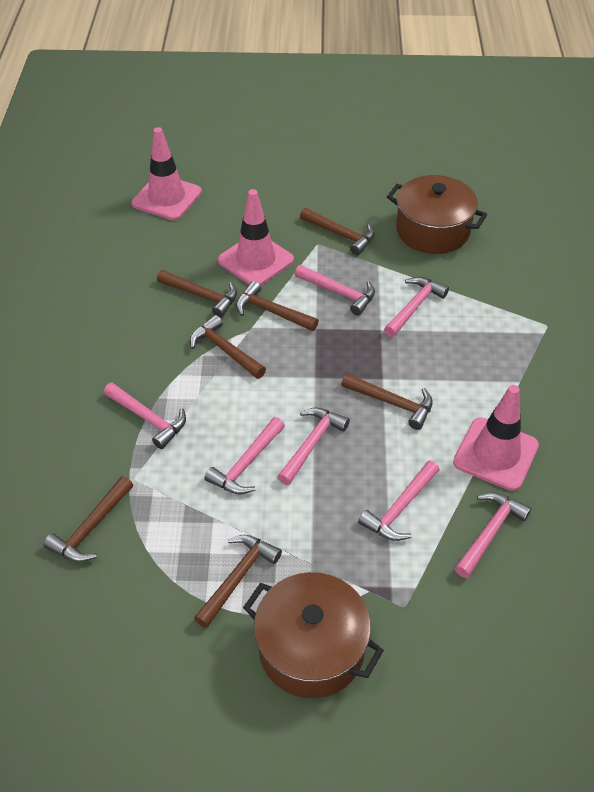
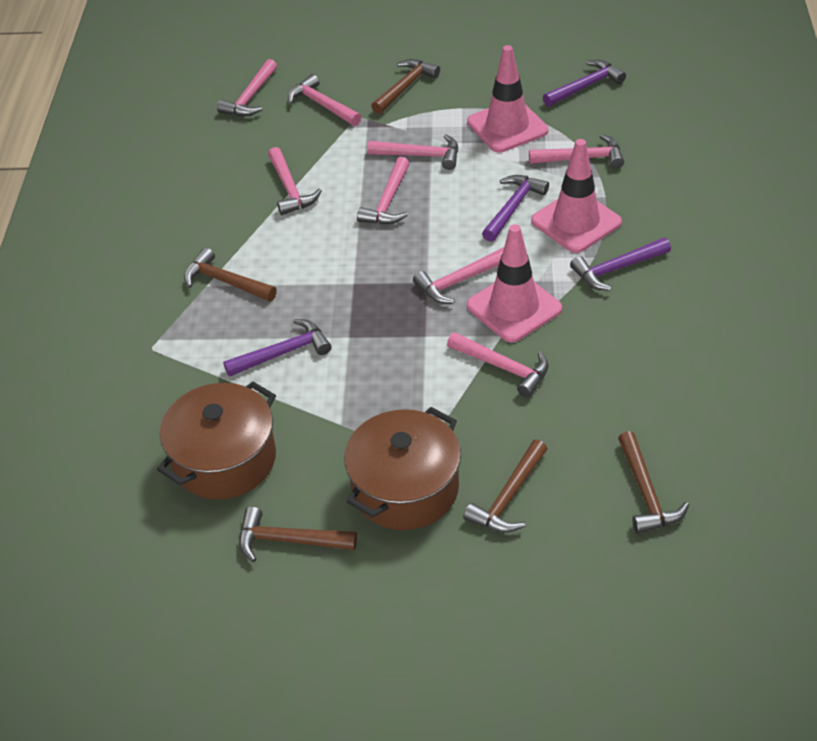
brown hammer: [44,476,133,562] [157,270,237,318] [190,315,266,379] [194,535,282,628] [236,281,319,331] [300,208,375,255] [341,373,433,430] = 7 -> [184,247,277,301] [239,507,357,562] [371,59,440,114] [463,440,547,533] [618,431,689,534] = 5
pink hammer: [104,382,186,449] [204,417,285,495] [277,408,350,485] [295,265,375,315] [358,460,440,541] [384,277,449,337] [455,492,532,578] = 7 -> [217,59,277,116] [268,147,322,215] [288,74,362,126] [357,157,410,224] [368,134,458,170] [413,247,504,304] [447,332,548,398] [529,134,624,169] = 8
purple hammer: none = 0 -> [223,319,331,377] [482,175,549,242] [543,60,626,107] [570,238,671,291] = 4

